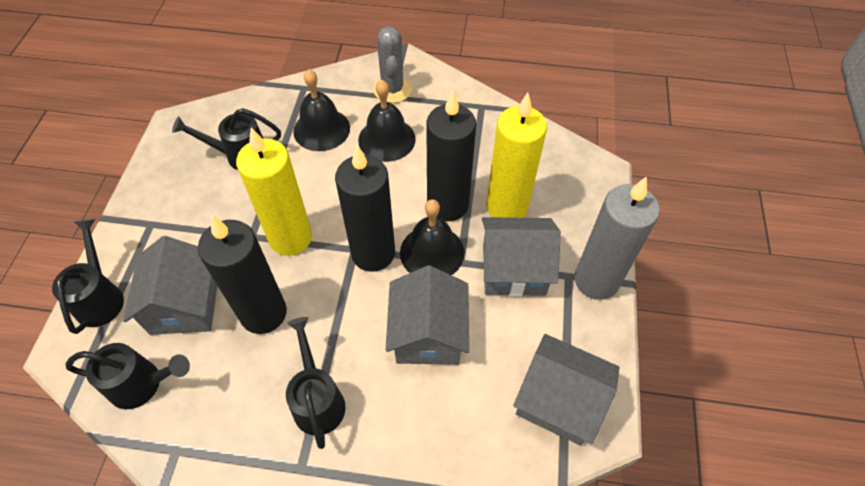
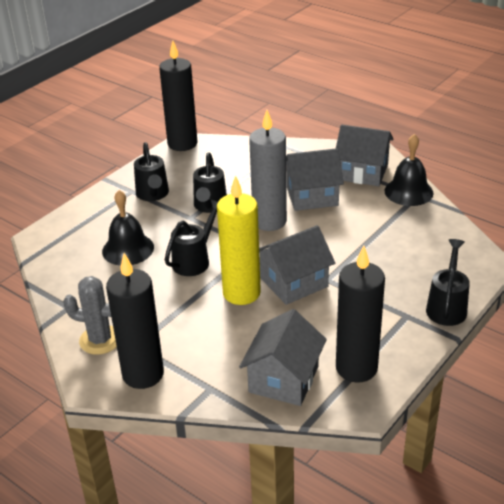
black bell: [293,69,350,151] [358,80,416,162] [400,199,464,275] = 3 -> [102,190,154,266] [385,134,433,206] = 2
yellow candle: [236,128,312,256] [486,93,547,218] = 2 -> [217,175,261,305] = 1

